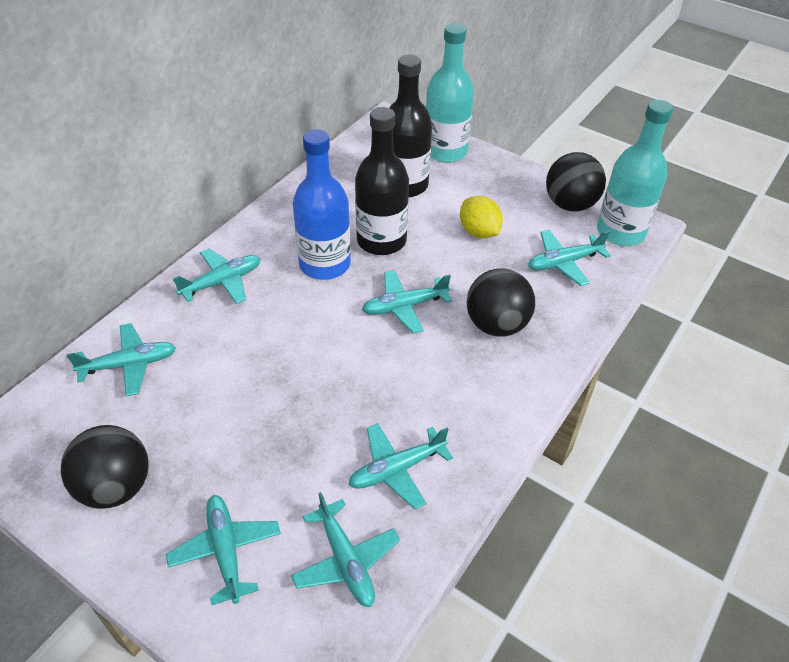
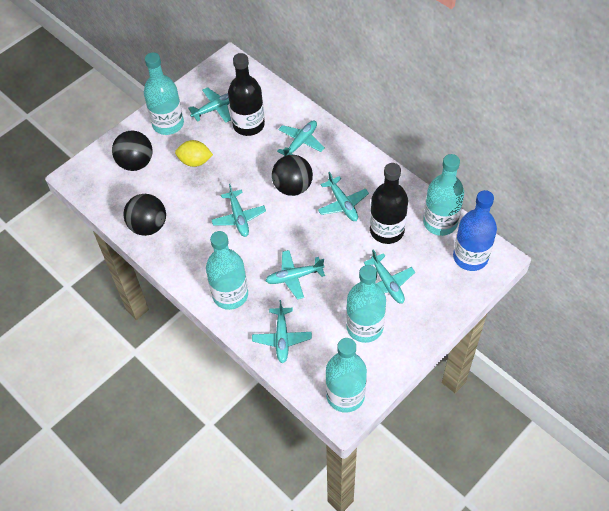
turquoise bottle: [426,23,474,163] [597,100,673,246] = 2 -> [144,52,184,135] [206,231,248,310] [326,338,367,413] [346,265,386,343] [423,154,464,236] = 5

